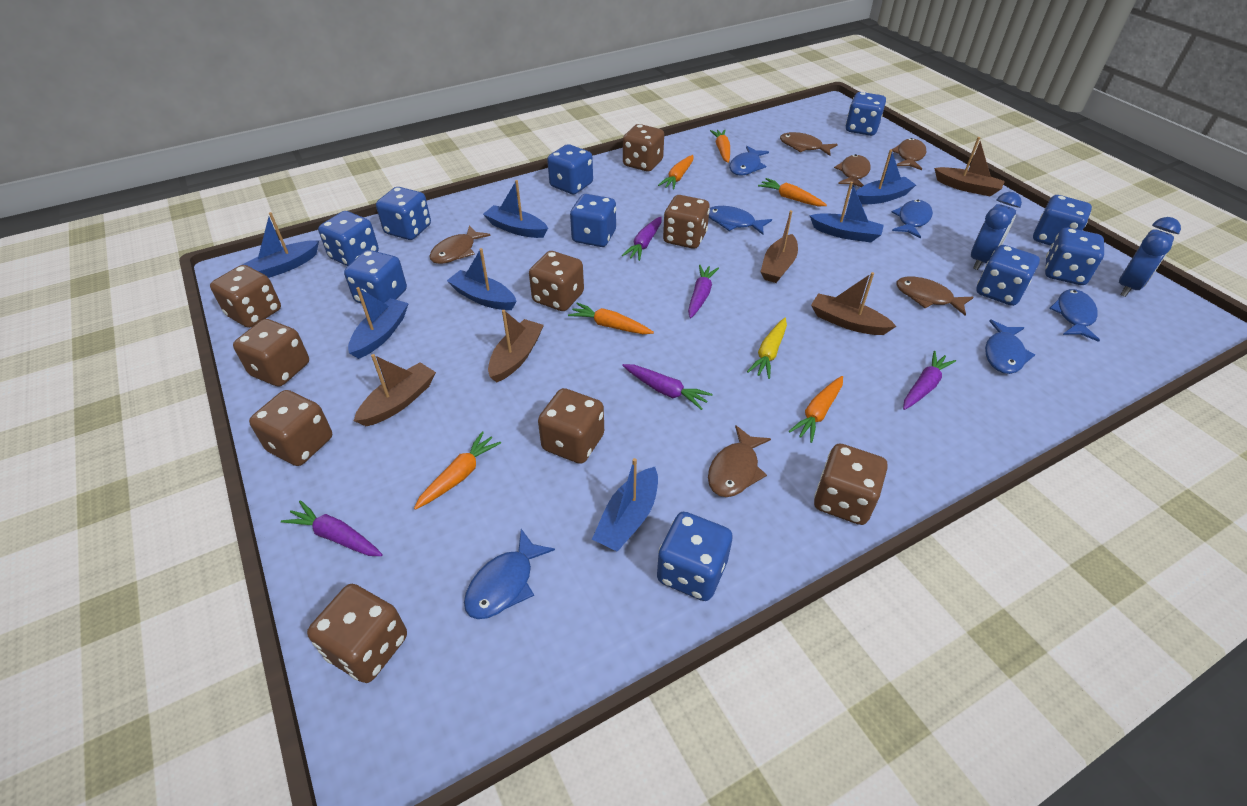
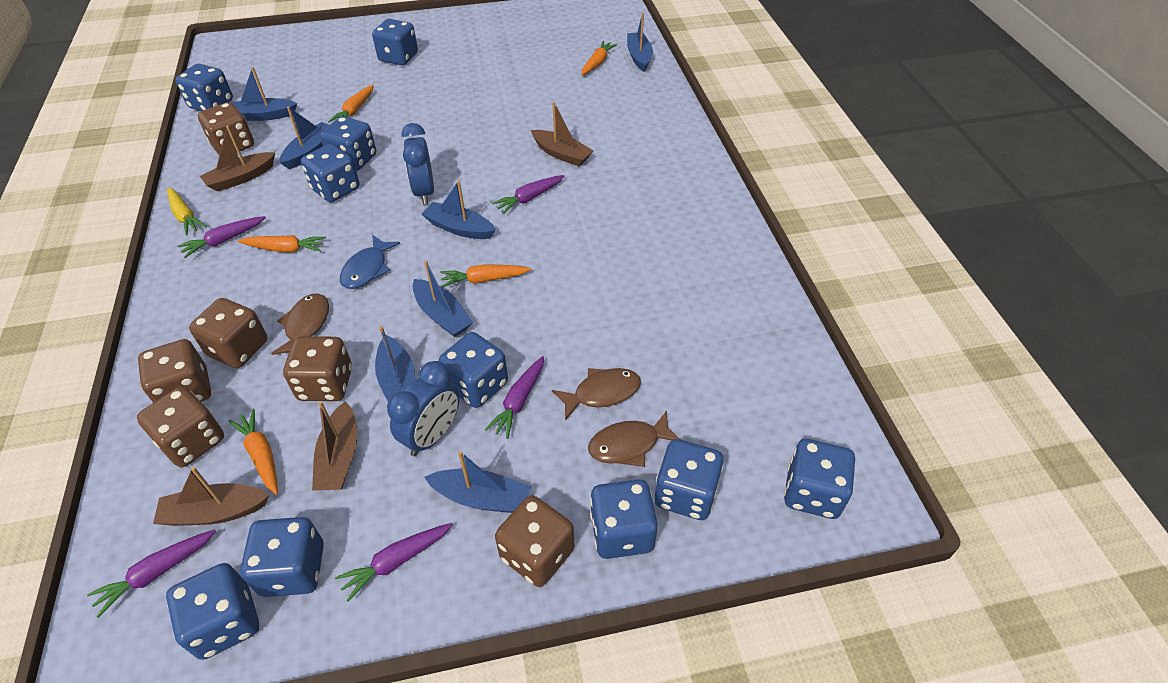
blue fish: [464,529,555,619] [709,206,772,235] [729,146,769,176] [892,200,933,239] [985,319,1035,374] [1049,289,1100,342] = 6 -> [340,235,400,289] = 1
brown boat: [354,354,436,426] [488,310,544,382] [761,210,798,283] [811,272,896,335] [934,137,1005,197] = 5 -> [153,467,269,526] [200,126,275,191] [312,401,357,490] [531,102,593,166] = 4
brown dice: [210,265,281,328] [233,319,309,387] [249,390,332,466] [307,584,407,683] [529,251,584,311] [538,388,604,464] [623,124,664,171] [663,195,710,249] [814,443,888,525] = 9 -> [137,387,224,467] [138,339,211,403] [189,298,268,368] [198,102,254,155] [283,336,352,401] [495,495,574,587] = 6
brown fish: [430,225,491,264] [708,425,771,497] [780,132,838,156] [834,154,871,187] [892,138,926,170] [896,277,973,315] = 6 -> [271,293,329,355] [552,368,641,420] [588,411,681,467] = 3
orange carrot: [414,431,501,510] [568,303,654,334] [658,155,693,190] [710,130,730,163] [758,178,827,206] [789,376,843,443] = 6 -> [228,408,278,495] [238,235,326,252] [328,85,374,123] [440,264,532,288] [581,41,617,75] = 5

